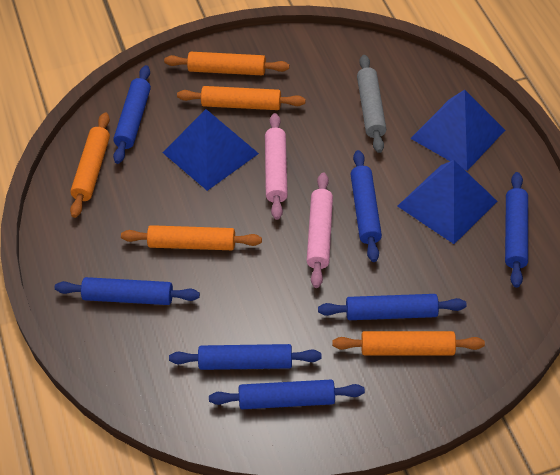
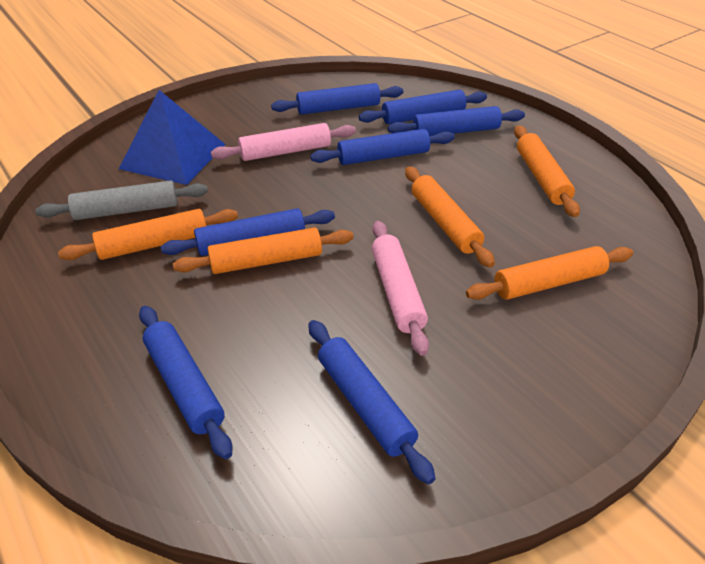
blue pyramid: [162,109,259,191] [397,160,497,244] [410,90,505,171] = 3 -> [119,90,226,185] = 1

